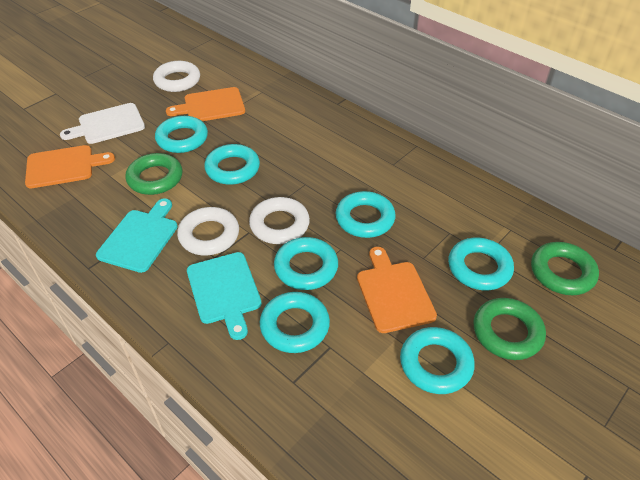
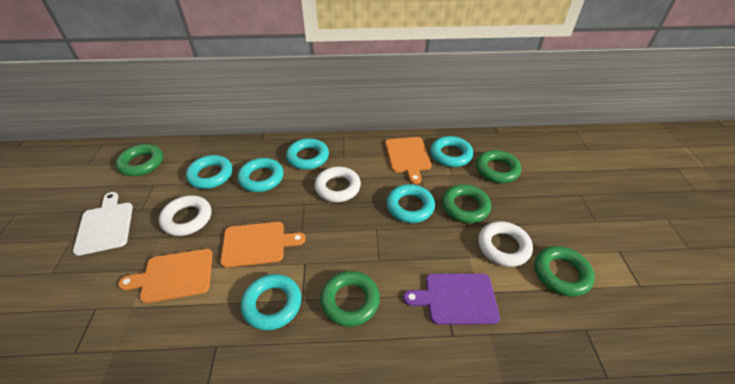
green ring: [125,153,182,195] [474,298,546,360] [531,242,599,295] = 3 -> [116,144,163,176] [320,271,380,327] [442,184,491,223] [476,150,521,183] [535,246,595,296] = 5
purple cutting board: none = 0 -> [403,274,500,324] = 1
turquoise cutting board: [96,198,178,273] [187,252,262,340] = 2 -> none = 0
turquoise ring: [155,116,208,153] [204,144,260,185] [260,292,330,353] [274,237,338,290] [336,191,396,238] [400,327,475,394] [448,237,514,290] = 7 -> [186,155,232,189] [238,158,284,192] [241,274,301,330] [286,138,329,170] [387,184,435,223] [430,136,473,167] = 6

